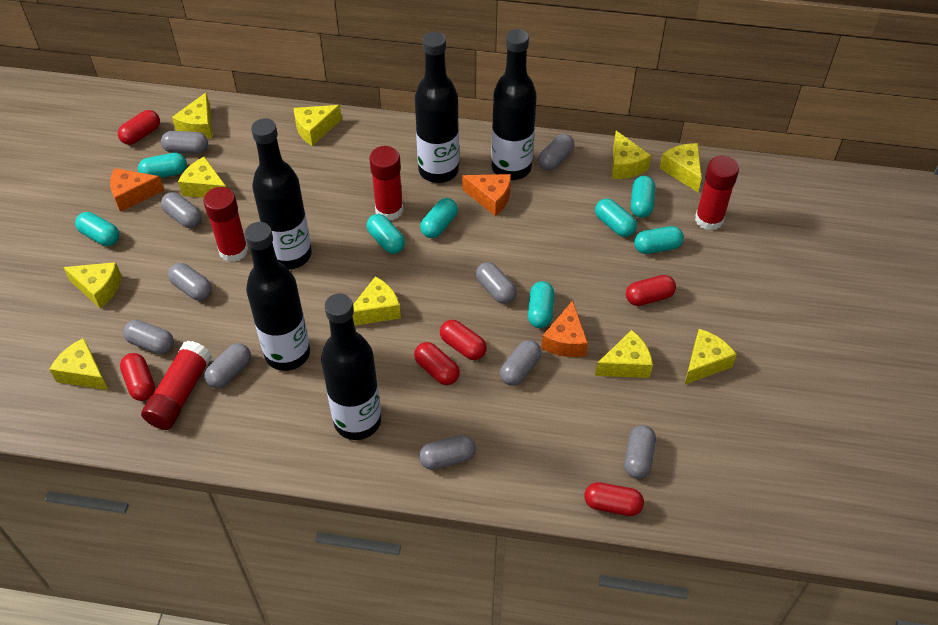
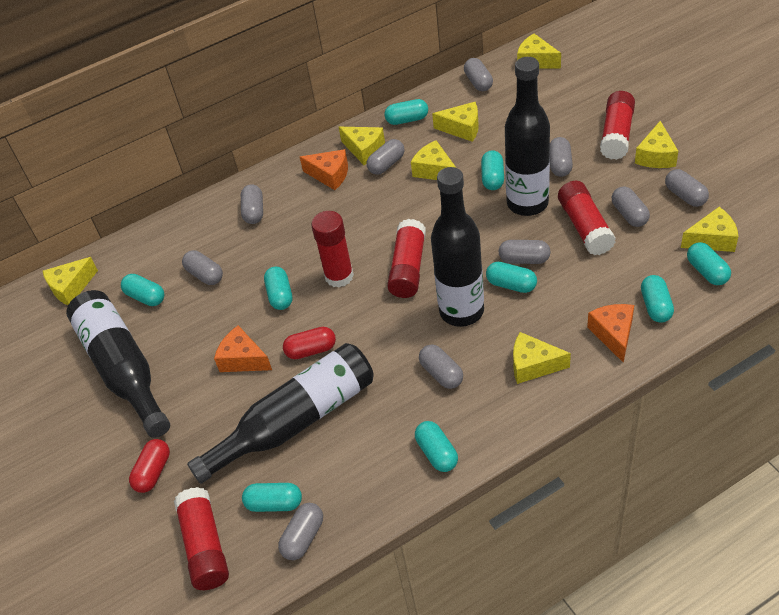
black bottle: [245,222,310,371] [251,118,312,269] [321,293,381,440] [415,32,459,183] [491,29,537,180] = 5 -> [66,290,170,438] [187,343,374,484] [431,167,484,327] [505,57,550,216] = 4
red capsule: [118,110,160,145] [120,353,155,401] [414,342,460,385] [440,320,487,360] [584,482,644,516] [626,275,676,306] = 6 -> [129,439,170,493] [283,327,336,359] = 2
red glue stick: [141,341,212,430] [203,187,248,262] [369,146,403,220] [695,156,739,231] = 4 -> [174,487,229,590] [311,211,354,287] [387,219,426,298] [558,181,616,255] [600,91,635,160] = 5
turquoise capsule: [75,212,119,246] [138,153,187,178] [367,214,405,254] [420,198,458,238] [528,281,554,328] [595,198,637,237] [631,176,655,218] [634,226,684,254] = 8 -> [121,274,164,306] [242,483,302,512] [264,267,292,310] [384,99,428,125] [415,421,458,472] [481,151,504,190] [486,262,537,293] [641,275,674,323] [687,242,731,285] = 9
yellow cheese: [49,338,108,390] [63,262,122,309] [172,93,212,139] [178,157,226,198] [293,105,342,146] [353,276,401,326] [595,330,653,378] [612,131,651,179] [660,143,702,192] [684,329,737,385] = 10 -> [43,257,98,305] [339,127,385,165] [411,140,456,180] [432,102,479,142] [513,332,571,384] [517,34,561,69] [635,121,678,168] [681,207,738,252] = 8

